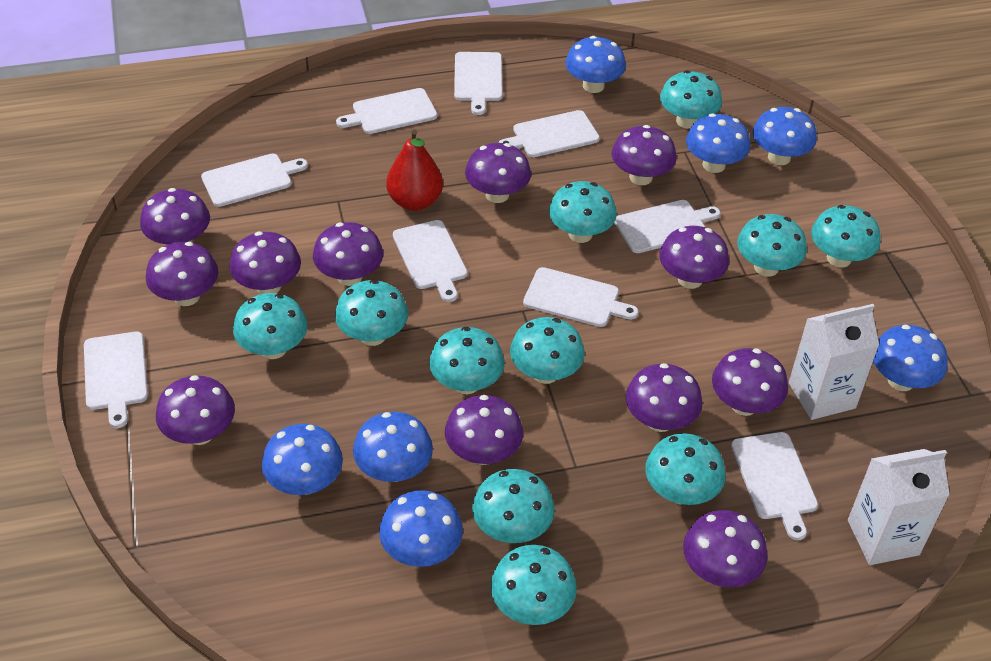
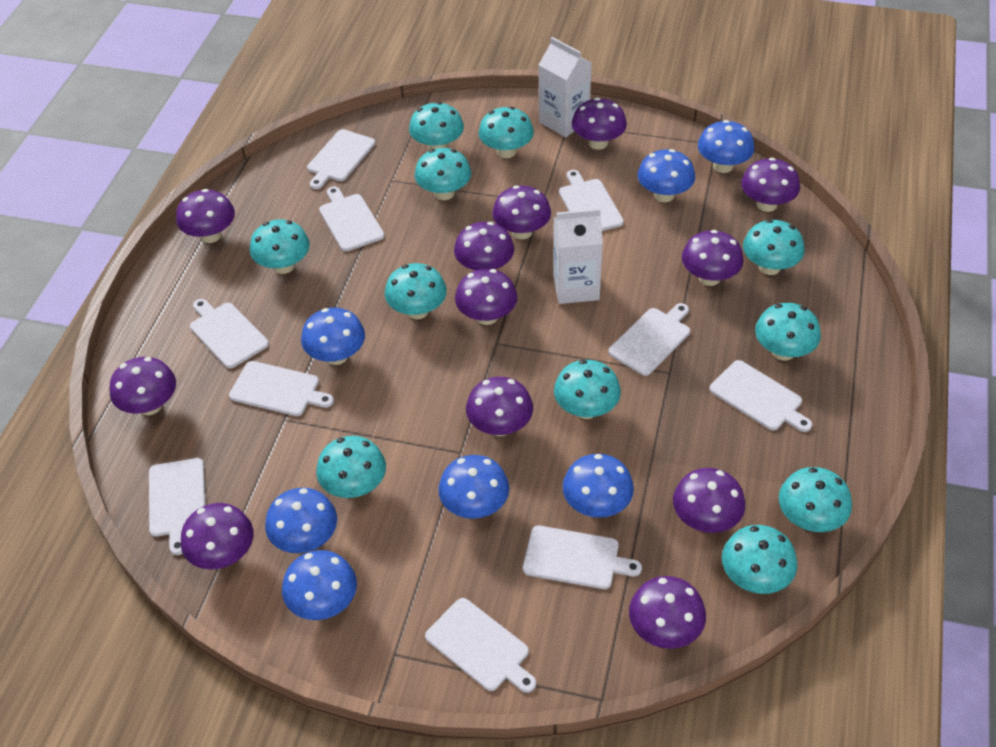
red pear: [386,129,443,211] = 1 -> none = 0
white cutting board: [84,331,148,428] [201,153,308,207] [336,88,437,134] [393,220,468,302] [454,52,503,115] [498,110,600,157] [523,267,639,327] [614,200,721,253] [731,432,818,540] = 9 -> [149,458,205,555] [190,299,269,368] [229,361,334,416] [307,129,375,189] [319,187,384,252] [425,598,536,693] [523,525,642,589] [559,170,624,231] [608,303,690,376] [710,360,812,432] = 10

